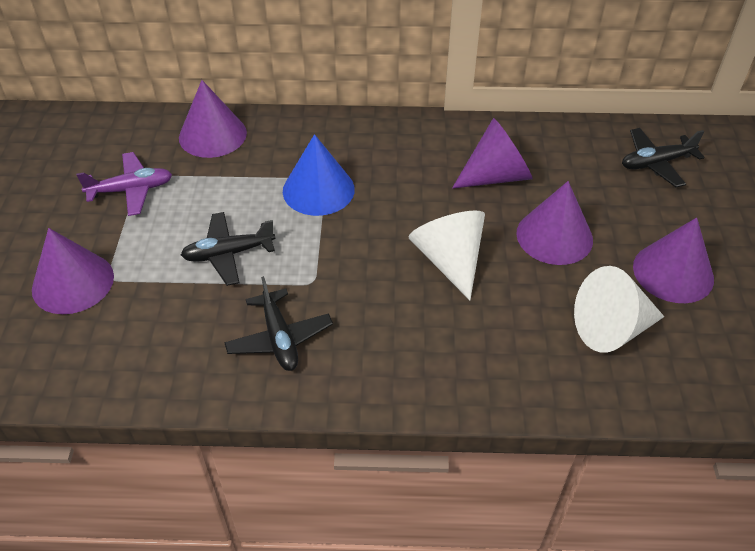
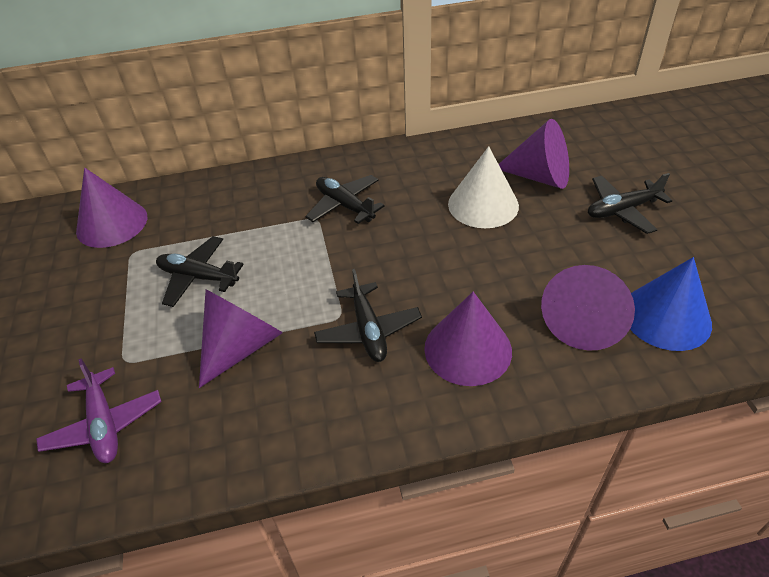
black plane: [181,212,276,286] [224,276,333,371] [622,128,705,187] = 3 -> [156,236,244,307] [305,175,385,224] [314,269,422,362] [588,173,672,234] = 4
white cone: [409,211,485,300] [574,266,664,353] = 2 -> [448,146,519,228] = 1

